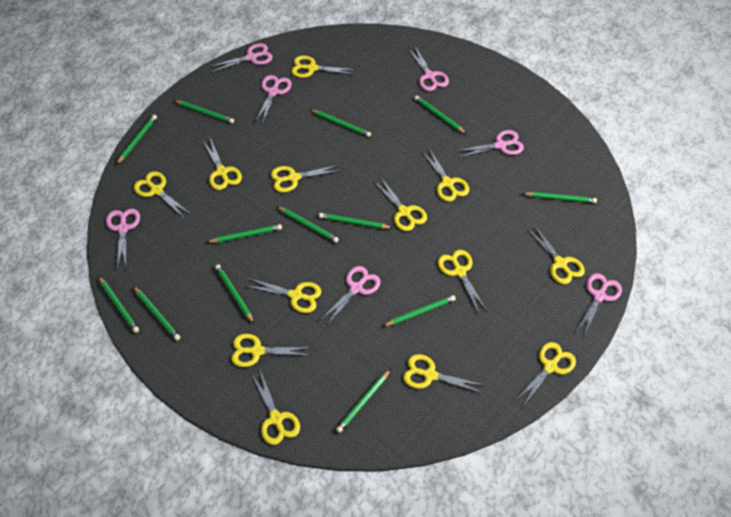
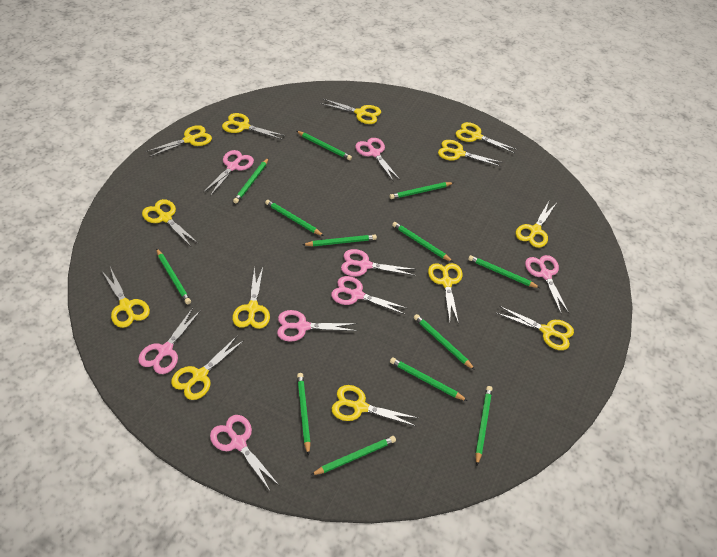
pink scissors: [106,209,140,268] [209,43,273,72] [255,75,292,124] [319,266,381,325] [408,46,449,91] [457,130,524,158] [575,273,622,338] = 7 -> [138,308,201,374] [203,150,254,196] [210,415,280,492] [277,310,358,342] [331,276,408,315] [341,249,416,277] [355,138,400,182] [525,255,569,315] = 8

